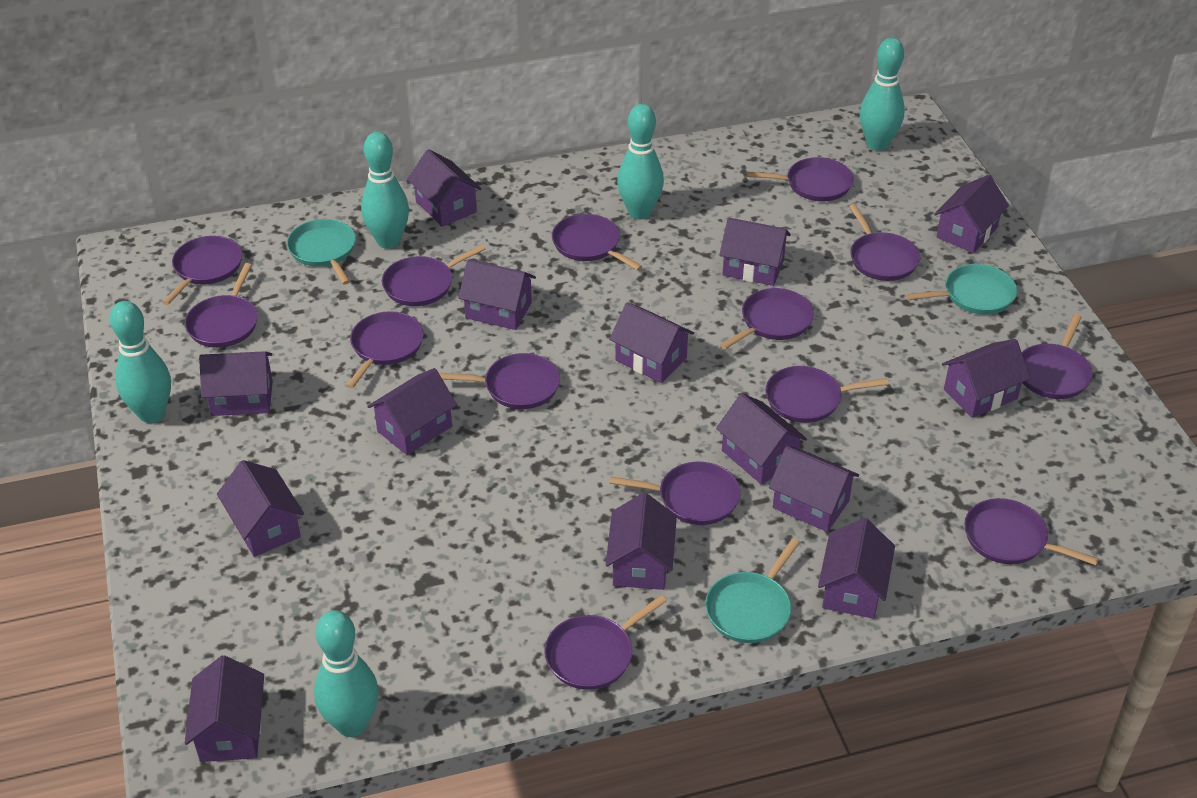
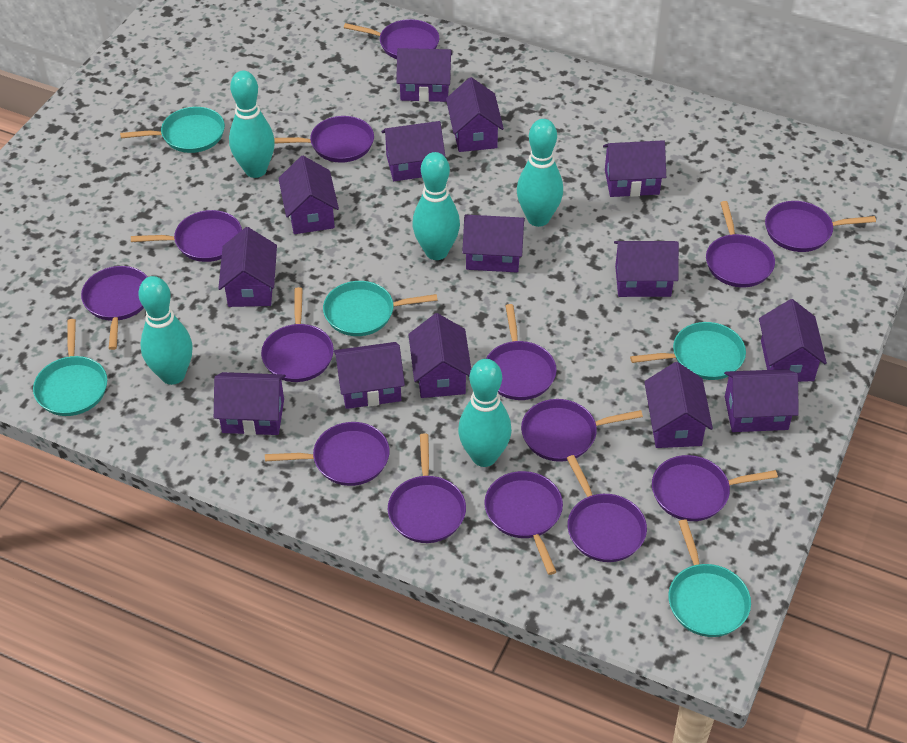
turquoise pan: [287,219,356,285] [705,539,799,643] [906,264,1017,315] = 3 -> [33,319,107,416] [120,107,225,153] [323,281,438,336] [630,322,746,380] [668,520,751,637] = 5

